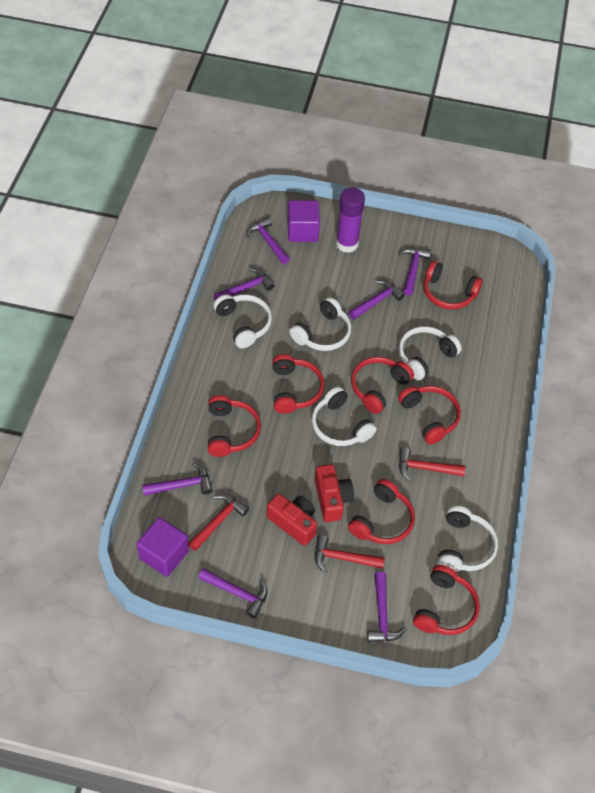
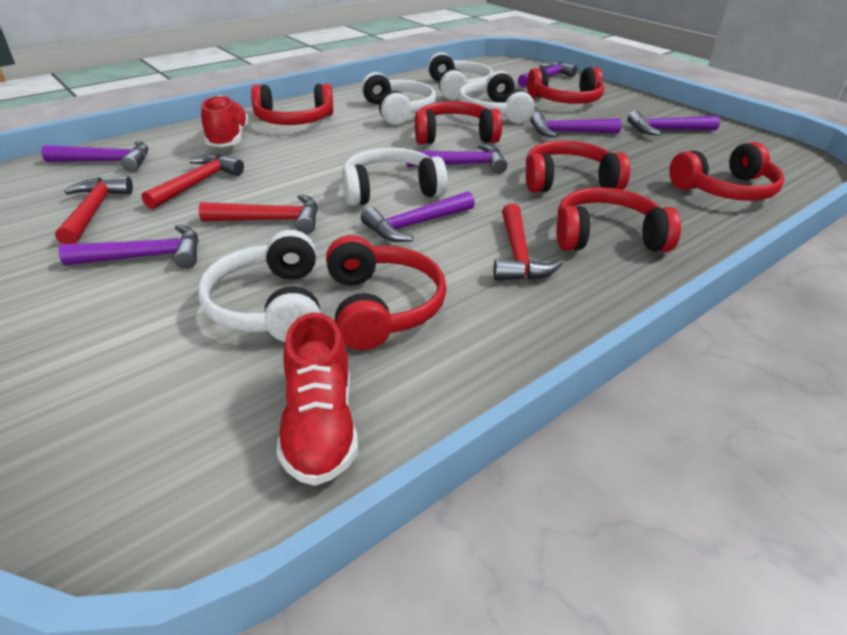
purple cube: [136,517,189,577] [288,200,320,242] = 2 -> none = 0
purple glue stick: [336,188,365,253] = 1 -> none = 0
red camera: [267,493,317,546] [315,464,354,522] = 2 -> none = 0
red hammer: [188,494,249,551] [315,535,385,573] [399,447,465,482] = 3 -> [55,176,133,244] [141,154,244,209] [199,194,318,234] [493,204,563,281] = 4
red shoe: none = 0 -> [201,95,249,147] [277,313,358,486] = 2

